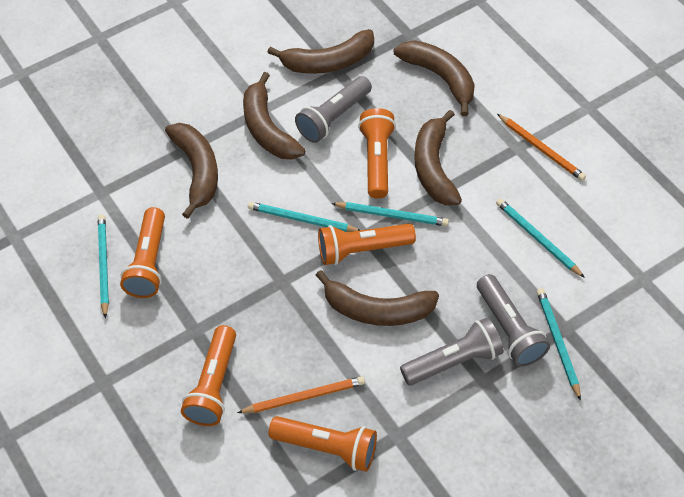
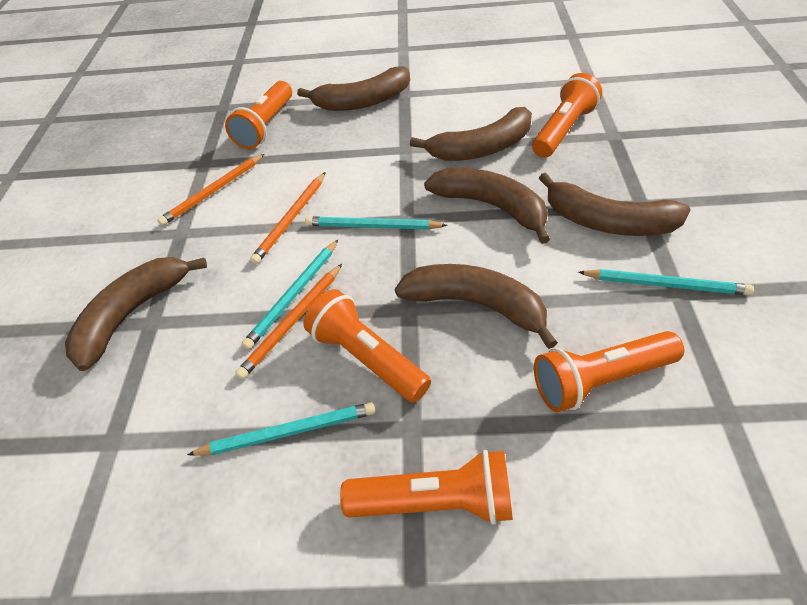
grey flashlight: [295,76,372,143] [400,318,504,385] [477,274,550,367] = 3 -> none = 0
orange pencil: [237,376,365,413] [497,114,586,181] = 2 -> [157,154,264,226] [235,264,342,379] [250,172,326,264] = 3
turquoise pencil: [98,214,109,318] [248,202,360,232] [331,202,449,226] [496,198,585,278] [537,288,581,401] = 5 -> [187,402,376,456] [242,240,338,350] [305,216,448,230] [578,269,754,295] = 4

